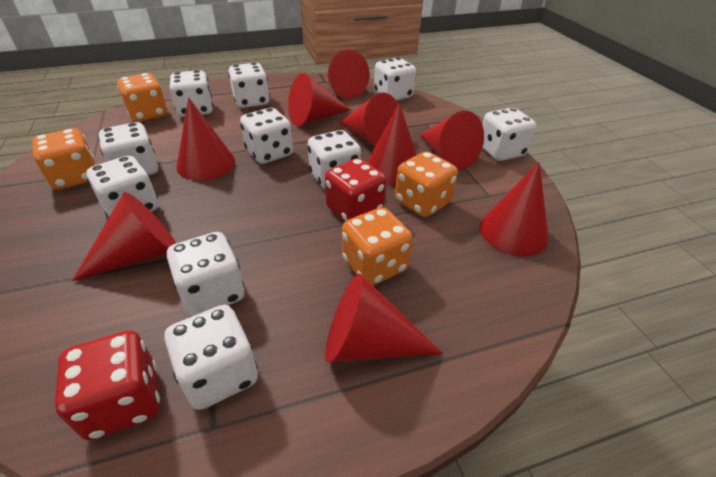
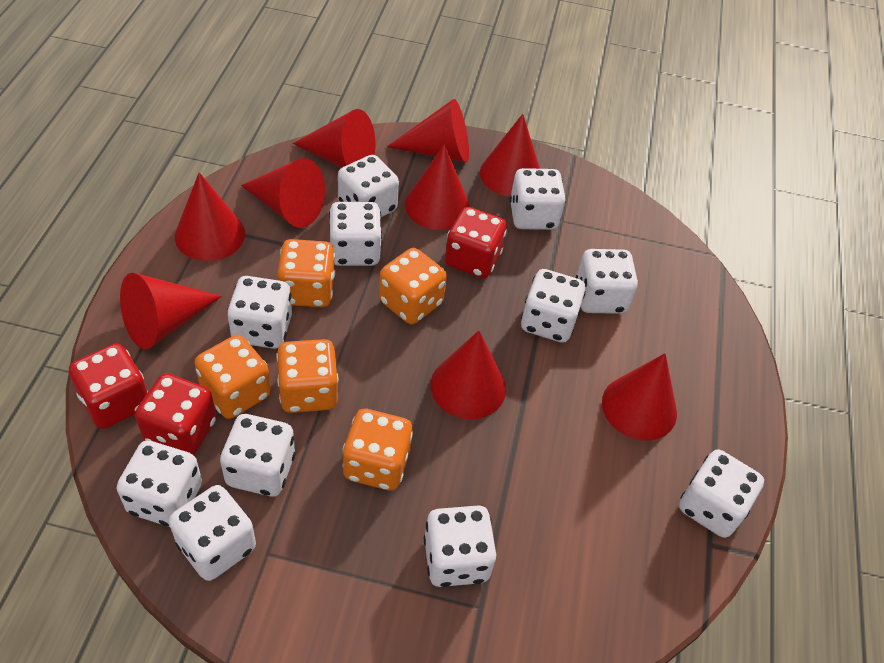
orange dice: [32,128,96,190] [117,73,167,122] [342,207,413,285] [395,151,458,217] = 4 -> [194,335,271,419] [276,339,338,413] [277,239,335,307] [342,409,413,490] [379,248,447,324] = 5
red dice: [55,330,160,440] [325,158,386,221] = 2 -> [69,344,148,429] [135,373,216,455] [445,207,507,278] = 3
white dice: [86,156,158,218] [99,122,158,175] [164,305,258,410] [167,232,245,316] [170,70,213,117] [228,63,270,108] [240,108,293,164] [308,130,361,189] [374,58,416,101] [482,108,536,161] = 10 -> [117,441,202,527] [169,485,256,581] [220,414,296,497] [227,276,292,349] [329,202,382,266] [338,155,399,217] [424,505,496,587] [510,168,566,230] [521,269,586,343] [576,249,638,314] [679,450,764,538] = 11

